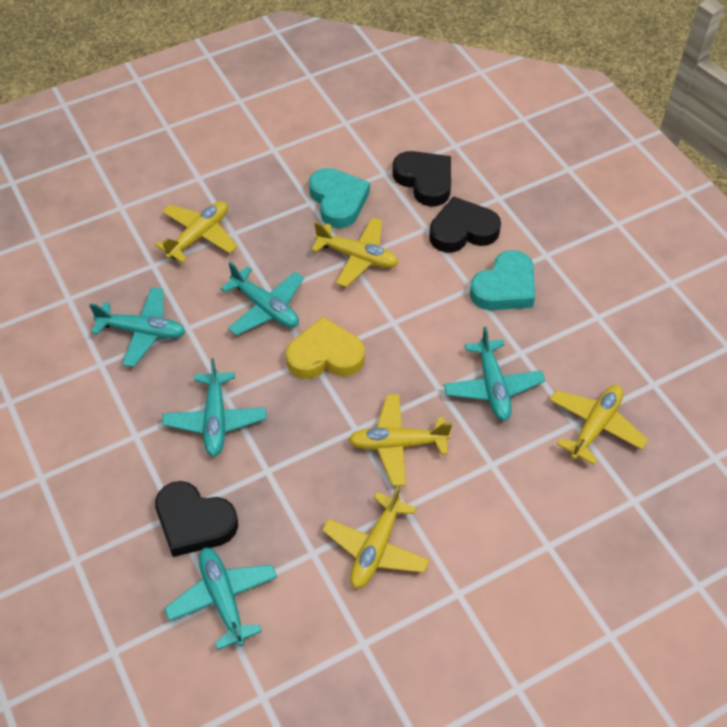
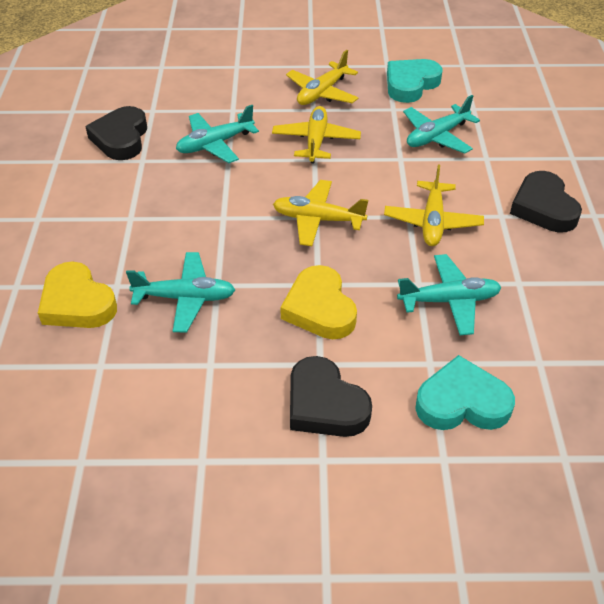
turquoise plane: [89,287,186,367] [162,358,266,457] [164,548,277,650] [220,262,304,335] [444,326,545,421] = 5 -> [126,252,235,332] [176,105,259,163] [397,254,502,335] [403,95,480,154] = 4
yellow heart: [286,317,365,379] = 1 -> [38,262,117,328] [280,265,357,339] = 2
yellow plane: [155,201,237,263] [311,218,399,287] [322,485,430,588] [348,394,452,486] [550,385,648,465] = 5 -> [272,106,361,163] [273,180,368,246] [286,50,358,105] [384,165,484,246] = 4

